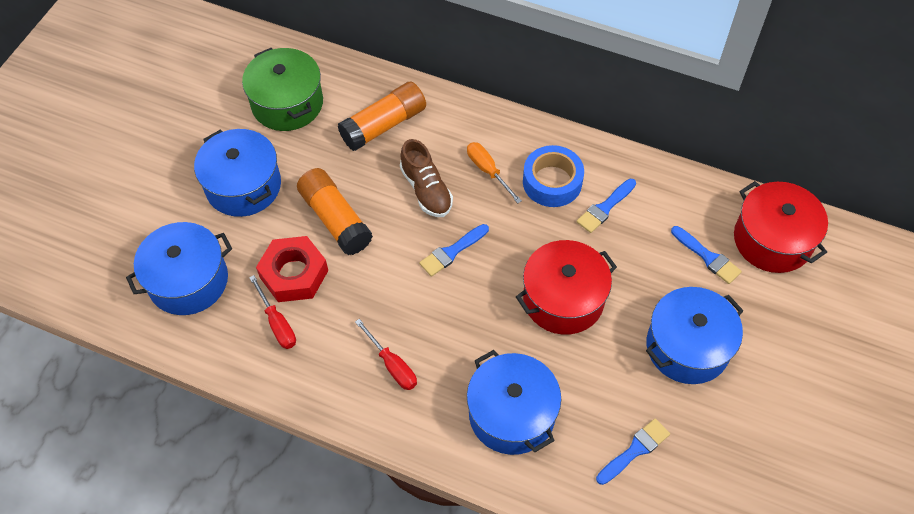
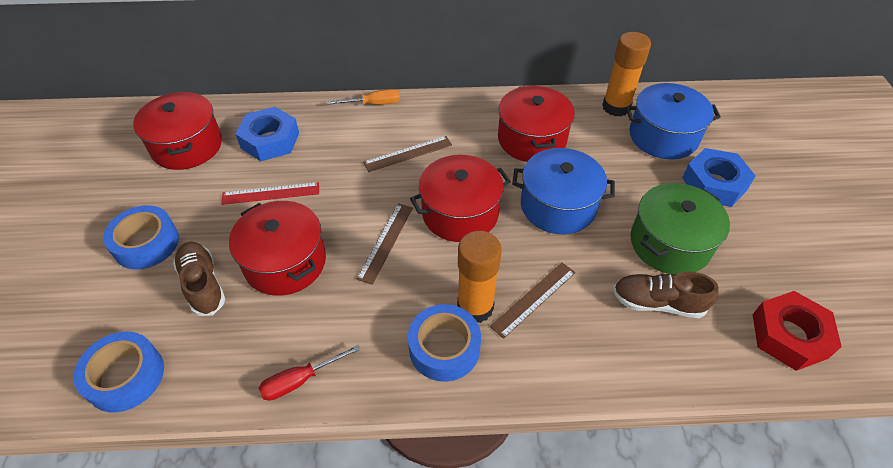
blue brush: [419,224,489,277] [577,179,636,233] [596,418,670,485] [671,226,742,284] = 4 -> none = 0
blue nut: none = 0 -> [235,107,299,161] [682,148,756,207] = 2
blue pot: [126,222,232,315] [194,129,281,217] [467,350,561,455] [646,287,744,384] = 4 -> [512,148,615,234] [626,83,721,160] = 2
blue tape: [523,145,584,207] = 1 -> [74,332,164,412] [103,205,179,270] [408,304,481,382] = 3
brown ruler: none = 0 -> [357,203,413,285] [363,136,452,172] [490,263,576,339] = 3
brown shoe: [400,139,453,217] = 1 -> [173,242,226,316] [613,271,719,318] = 2
red pot: [516,240,617,335] [734,181,828,273] = 2 -> [133,92,222,170] [229,201,326,296] [410,155,511,242] [498,85,575,162] = 4
red ruler: none = 0 -> [221,182,319,205] = 1
red screwdriver: [249,275,296,349] [355,319,417,390] = 2 -> [259,345,361,401] = 1

